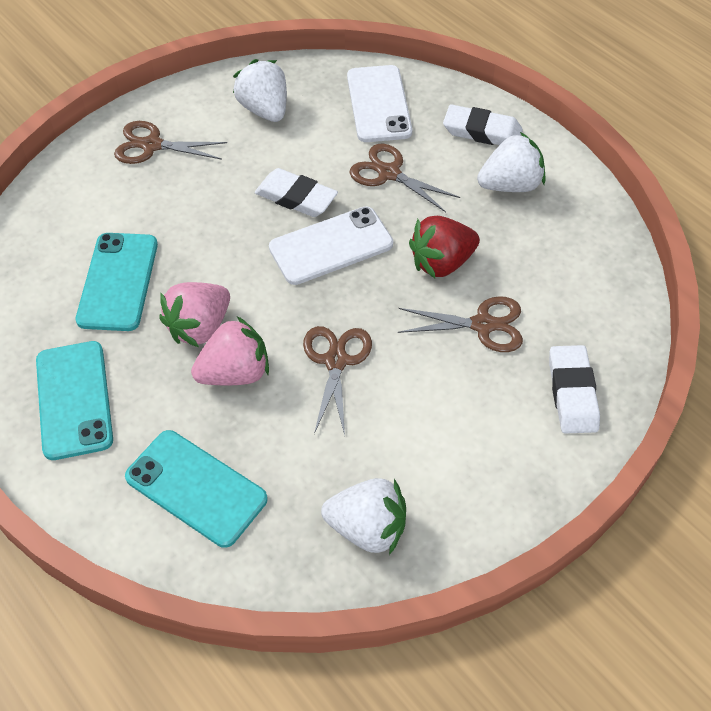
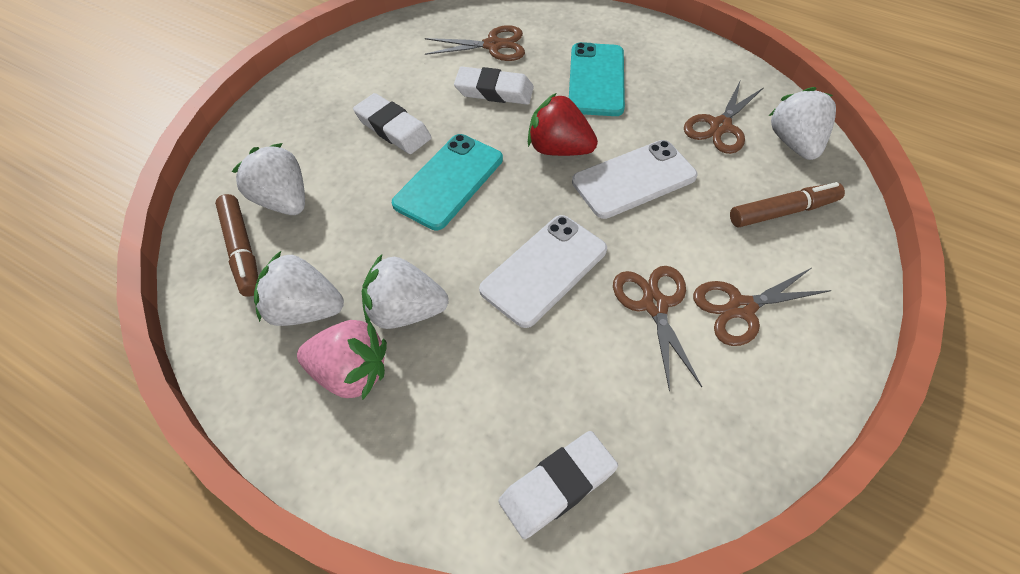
brown marker: none = 0 -> [215,194,258,297] [730,182,845,227] = 2
pink strawberry: [159,282,230,347] [191,316,269,386] = 2 -> [297,320,387,401] = 1
turquoise phone: [36,341,113,460] [76,233,158,331] [125,430,268,548] = 3 -> [392,134,503,230] [569,42,625,116] = 2
white strawberry: [233,59,287,122] [321,478,406,555] [477,132,545,192] = 3 -> [232,143,305,215] [254,250,344,326] [362,254,449,329] [769,87,836,160] = 4

